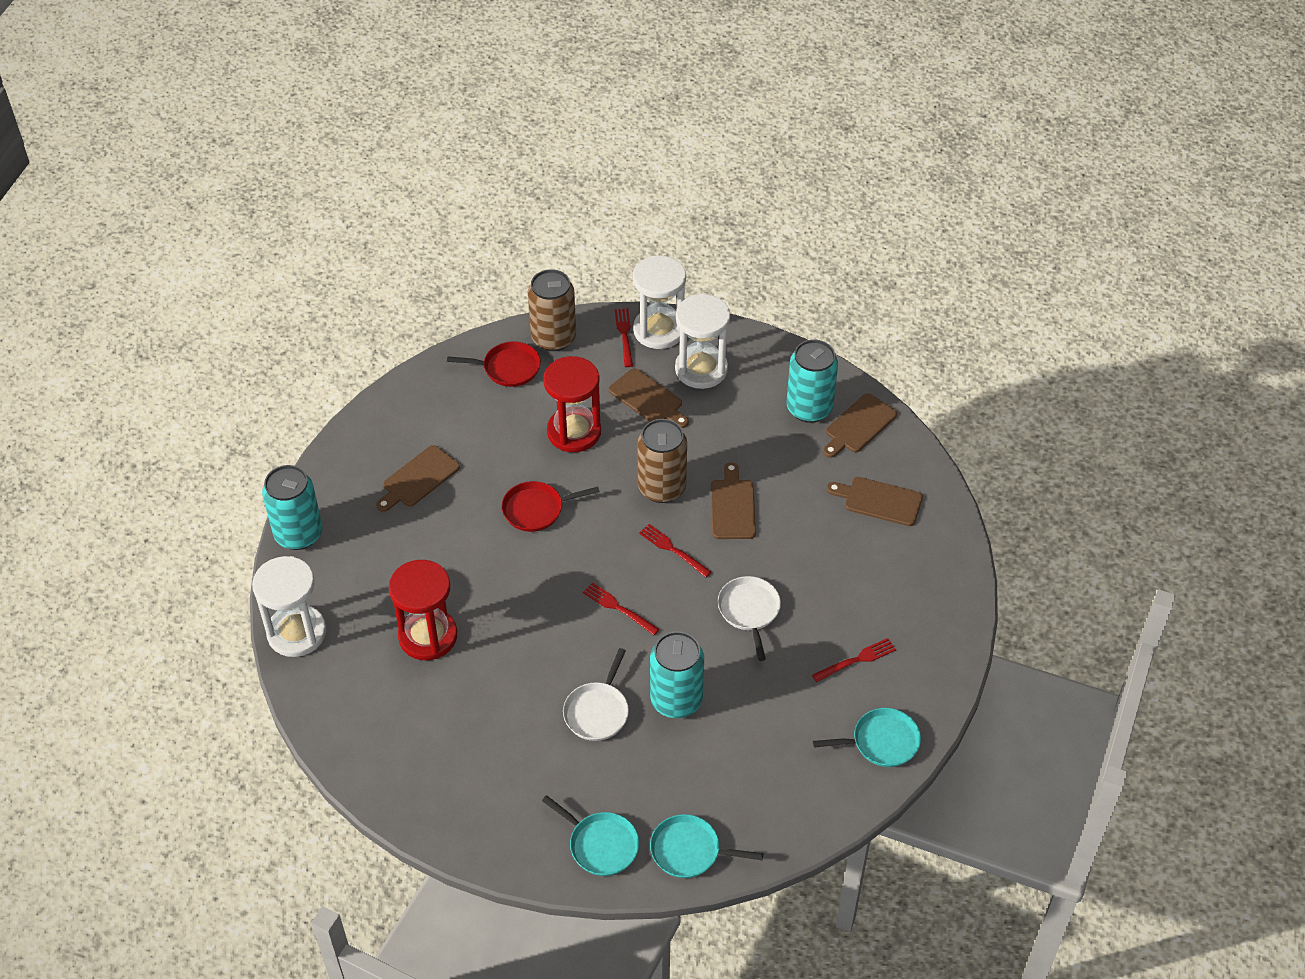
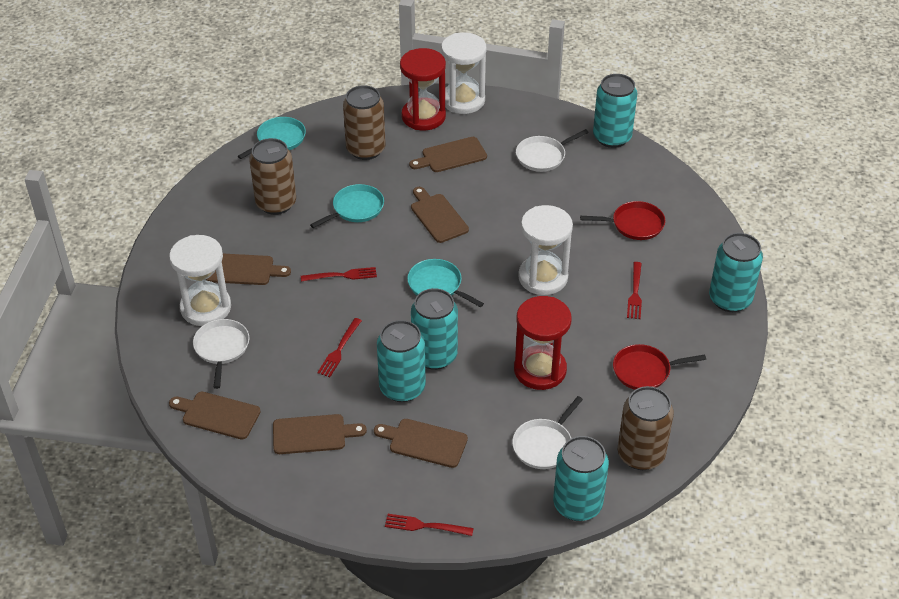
brown can: [528,269,576,351] [637,419,687,503] = 2 -> [249,138,296,215] [343,85,386,160] [618,386,674,470] = 3
brown cutting board: [376,445,460,512] [609,368,689,428] [711,462,756,539] [823,394,897,458] [827,477,923,526] = 5 -> [169,392,261,439] [206,254,291,285] [273,414,367,454] [374,419,468,468] [409,137,487,172] [411,187,469,243] = 6
turquoise can: [262,465,323,550] [650,631,704,718] [786,340,838,423] = 3 -> [377,320,426,402] [411,288,458,370] [553,436,609,521] [593,74,638,148] [709,233,763,312] = 5
white pan: [563,648,629,741] [718,576,781,661] = 2 -> [193,319,249,389] [512,396,583,469] [516,129,589,172] = 3

